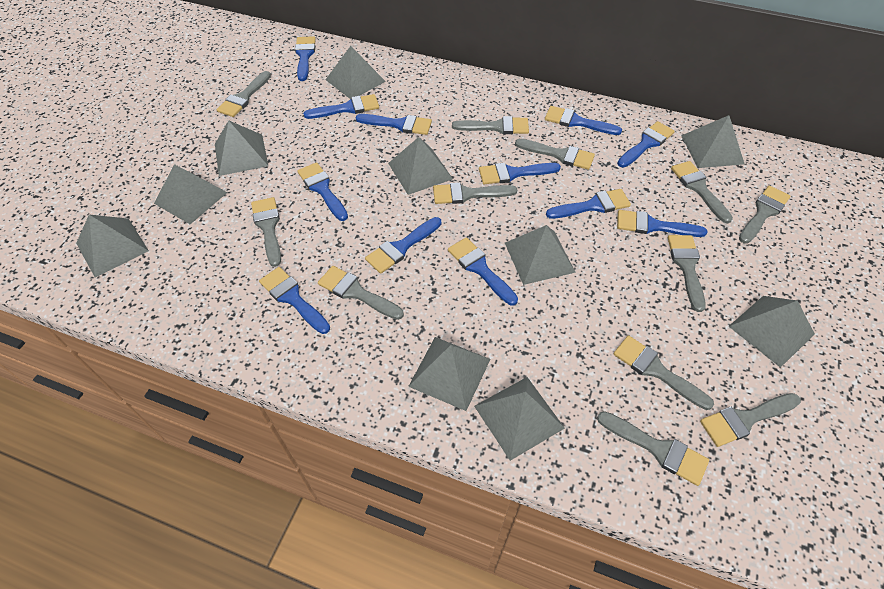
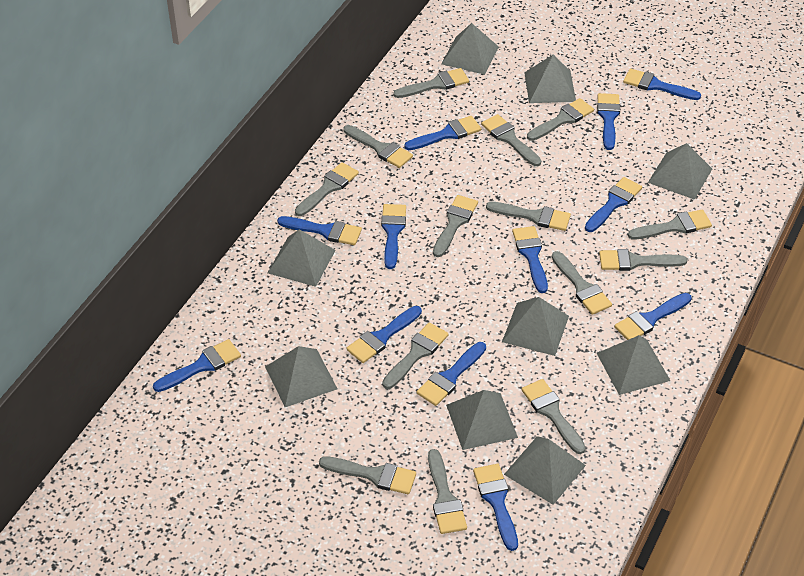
grey brush: [217,71,271,117] [251,197,281,267] [318,266,404,320] [433,182,517,204] [452,116,529,134] [515,139,595,170] [597,411,709,486] [613,335,714,410] [668,235,706,312] [671,161,733,223] [700,393,801,447] [739,186,790,244] = 12 -> [295,162,359,216] [319,456,416,494] [343,125,413,168] [382,323,449,389] [393,68,469,98] [428,449,467,534] [433,195,478,257] [481,114,541,166] [486,202,571,231] [521,379,586,454] [527,98,594,141] [552,251,612,315] [599,249,687,271] [628,209,712,239] = 14
grey pyramid: [76,214,149,277] [154,164,228,224] [215,120,268,176] [325,46,386,99] [388,137,453,195] [408,337,490,411] [474,377,565,461] [505,225,576,285] [681,115,744,168] [728,296,815,368] = 10 -> [265,346,337,407] [267,229,336,287] [441,23,499,75] [446,390,518,450] [502,297,569,356] [504,436,586,505] [524,55,576,103] [597,335,671,395] [648,143,712,200] = 9

